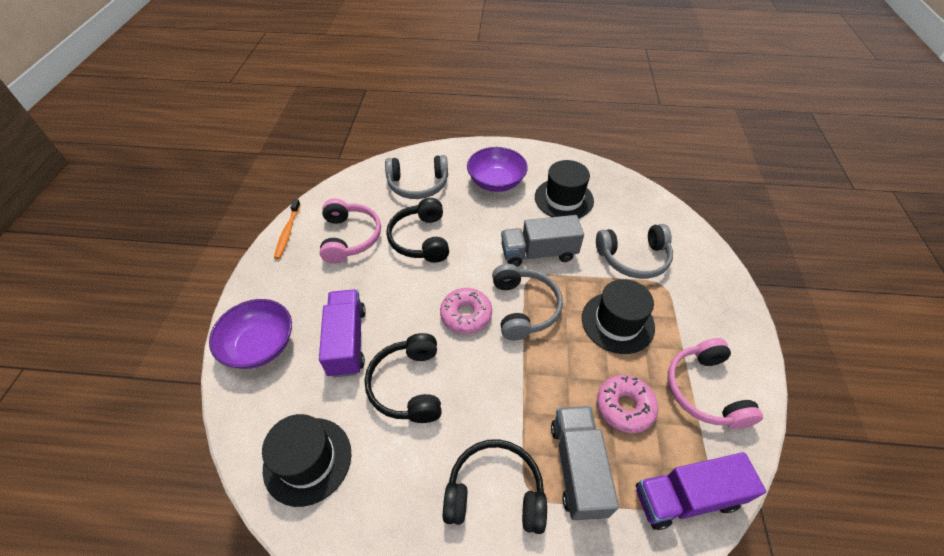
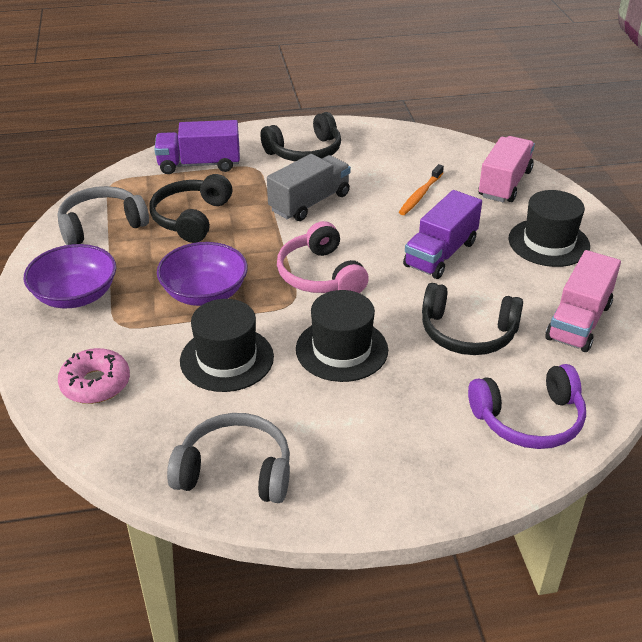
grey headphones: [385,155,448,199] [492,264,563,340] [596,224,673,279] = 3 -> [58,186,149,245] [167,413,290,503] = 2
grey truck: [501,215,584,267] [551,406,619,520] = 2 -> [267,154,351,221] = 1
pink donut: [440,288,492,334] [597,375,658,433] = 2 -> [58,348,130,404] = 1
pink headphones: [320,199,381,264] [668,338,763,429] = 2 -> [277,221,369,293] = 1
pink truck: none = 0 -> [479,136,535,202] [545,250,621,352] = 2
purple headphones: none = 0 -> [468,364,586,449] = 1

